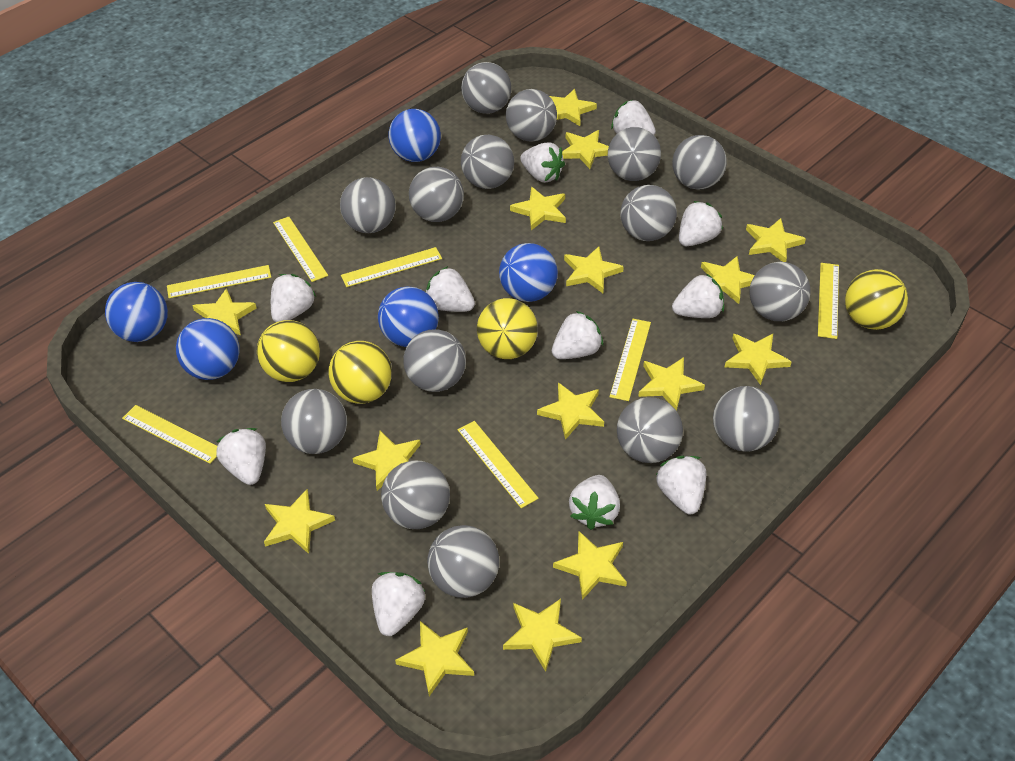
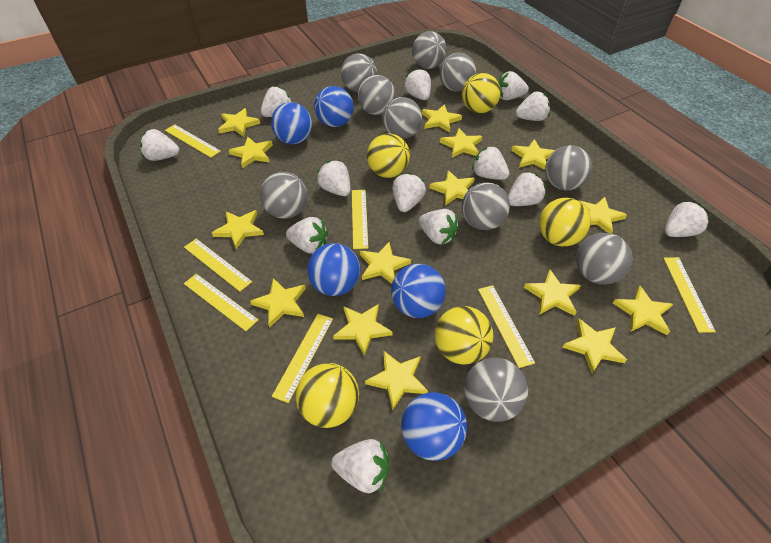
grey ball: [281,389,347,454] [340,177,396,233] [381,461,450,529] [403,329,466,392] [409,167,464,222] [427,525,499,598] [461,62,511,114] [461,135,514,189] [506,89,557,142] [608,127,661,181] [617,397,683,463] [620,185,677,241] [672,135,727,190] [713,386,780,451] [749,262,811,321] = 15 -> [260,172,307,219] [341,53,377,92] [358,75,396,115] [382,97,422,139] [412,31,447,69] [440,53,476,92] [462,182,510,230] [464,358,528,422] [545,145,592,191] [576,233,632,284] = 10
white strawberry: [216,428,266,485] [271,274,316,322] [372,572,425,636] [426,266,475,312] [520,142,565,183] [552,311,603,359] [569,475,620,530] [611,100,656,135] [656,456,706,514] [672,273,724,318] [679,201,723,246] = 11 -> [140,129,180,161] [261,86,292,117] [286,217,328,253] [316,160,351,196] [331,439,389,493] [392,173,426,212] [404,68,431,100] [419,209,459,245] [472,146,510,180] [498,71,529,100] [508,171,546,206] [516,91,550,121] [665,200,711,237] = 13
yellow ball: [257,320,320,382] [329,341,392,404] [477,298,538,359] [845,269,908,330] = 4 -> [296,363,359,428] [367,133,410,178] [435,306,493,365] [462,73,501,113] [539,198,591,247] = 5

